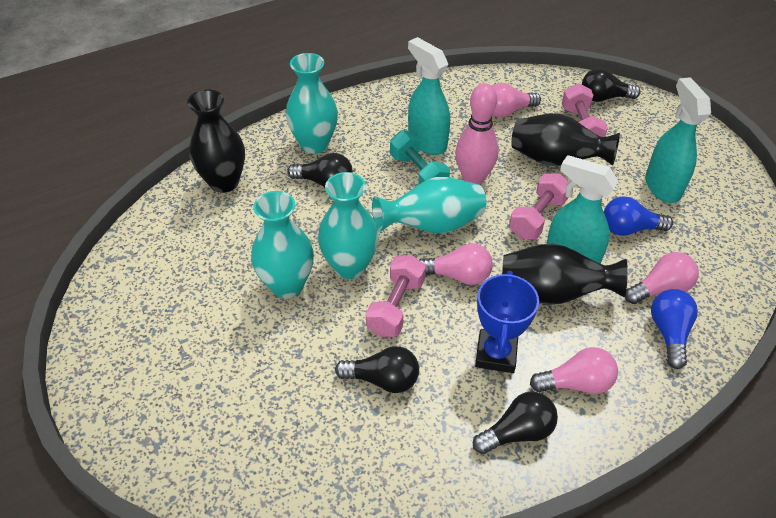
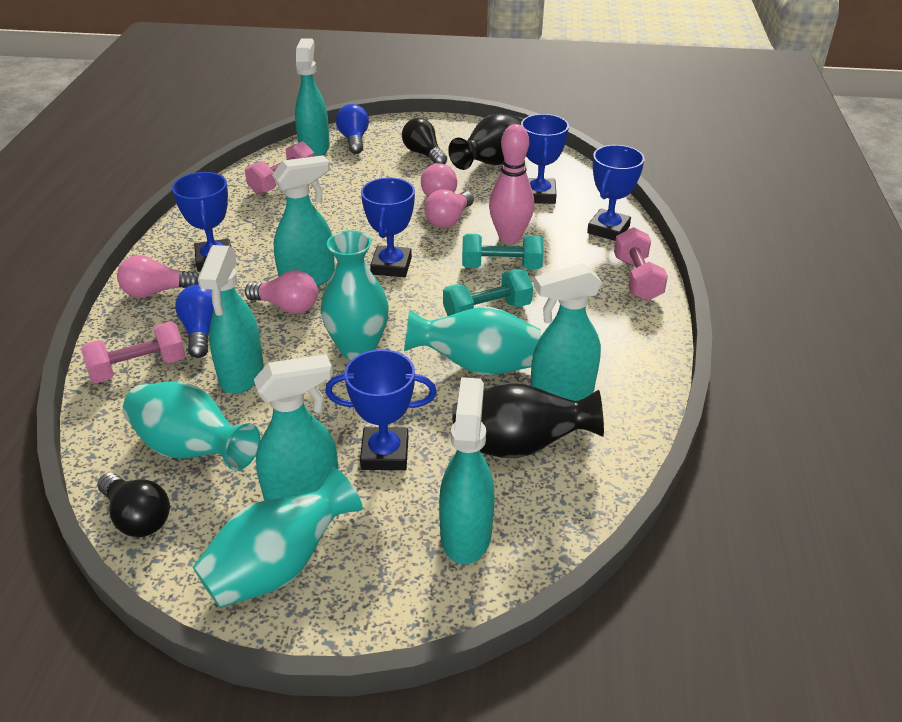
black light bulb: [287,153,353,187] [335,346,419,393] [473,391,558,454] [582,68,641,102] = 4 -> [97,473,170,537] [402,118,447,164] = 2
black vase: [187,90,245,193] [502,243,628,305] [511,113,620,166] = 3 -> [448,113,524,170] [452,383,604,458] = 2
blue trophy: [475,271,539,373] = 1 -> [172,172,231,272] [325,349,437,470] [361,177,415,277] [521,114,569,204] [587,145,644,241] = 5
turquoise dumbbell: [390,130,450,185] = 1 -> [443,269,533,316] [462,234,544,269] = 2
turquoise spray bottle: [408,37,450,155] [547,155,619,264] [645,77,711,203] = 3 -> [198,245,264,394] [254,354,338,501] [272,155,335,287] [295,39,330,156] [439,377,495,564] [531,263,602,401] = 6

